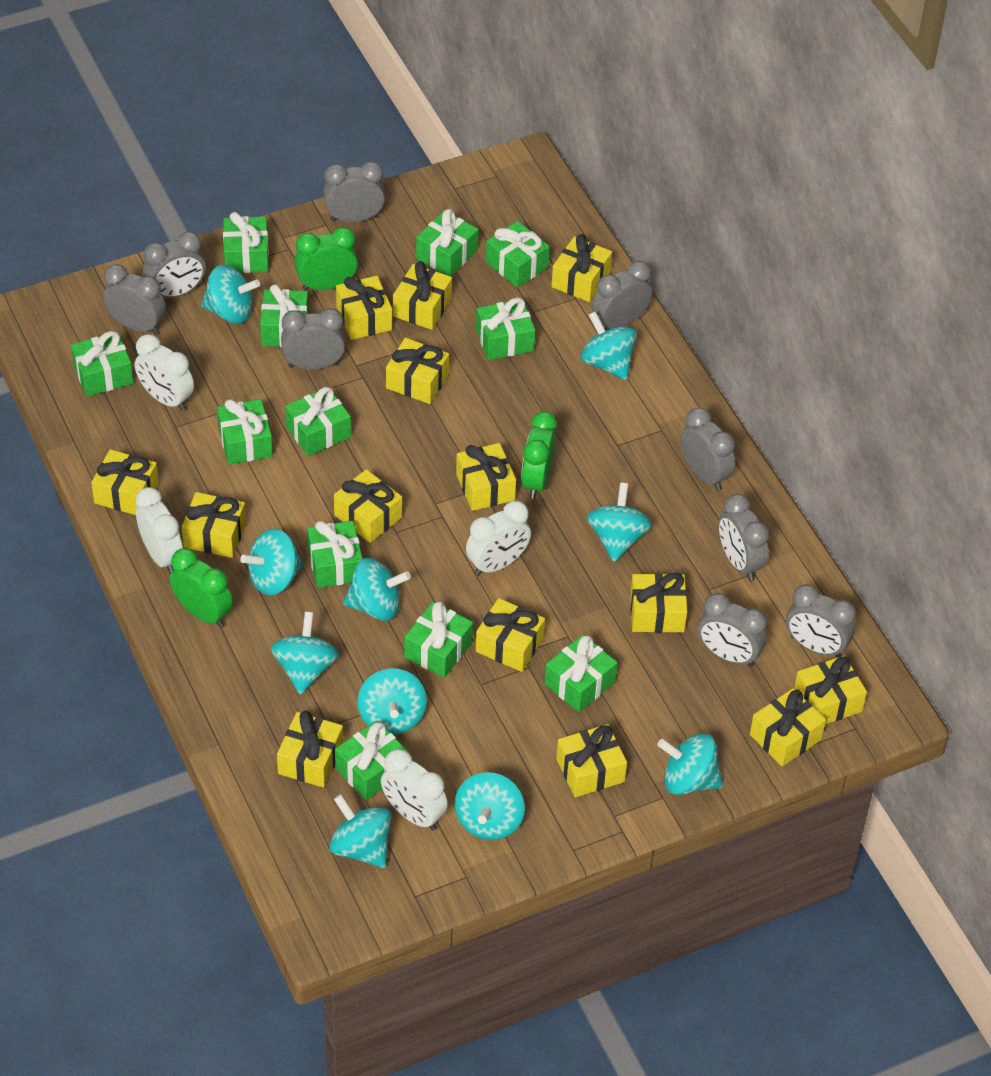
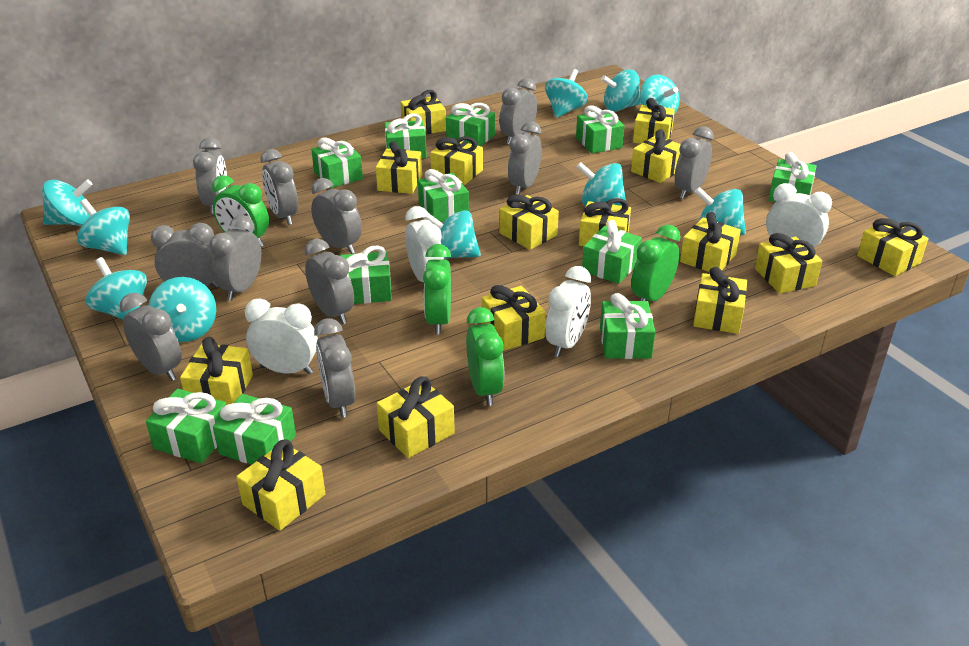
green clock: [170,548,233,627] [294,227,358,291] [521,411,557,499] = 3 -> [212,175,269,247] [423,244,451,334] [466,307,504,406] [631,224,681,301] = 4
green gift: [71,331,133,397] [217,399,273,465] [223,212,269,273] [260,284,309,347] [285,387,351,456] [307,521,363,588] [335,720,408,800] [404,601,473,678] [416,209,478,276] [476,297,535,360] [486,221,550,288] [545,635,617,712] = 12 -> [146,389,226,463] [213,394,296,464] [311,137,363,188] [340,246,392,304] [385,113,427,158] [418,169,469,222] [446,103,495,146] [576,106,625,153] [582,220,642,284] [600,293,655,359] [768,152,817,202] = 11
grey clock: [103,264,166,335] [143,231,206,298] [281,308,345,370] [323,161,385,222] [592,261,652,330] [680,408,735,491] [698,593,767,667] [719,494,769,581] [786,584,856,658] = 9 -> [119,293,182,381] [151,223,218,288] [193,137,227,214] [209,215,261,301] [260,149,298,225] [304,239,354,324] [311,178,362,254] [314,318,355,418] [499,78,537,145] [508,121,542,195] [675,126,714,199] = 11
yellow gift: [91,449,159,515] [182,492,246,558] [277,711,343,788] [334,469,402,543] [336,276,392,340] [386,338,449,404] [393,261,452,330] [456,443,516,511] [476,598,545,672] [552,234,612,302] [556,724,627,797] [630,573,687,633] [750,688,826,766] [794,656,867,725] = 14 -> [180,337,253,405] [236,439,325,531] [376,141,422,194] [377,376,455,458] [401,90,446,134] [430,137,483,185] [482,285,546,351] [499,195,559,250] [579,198,631,246] [631,129,681,183] [633,98,675,144] [680,212,741,272] [693,267,747,334] [755,233,822,293] [857,218,929,276] = 15

